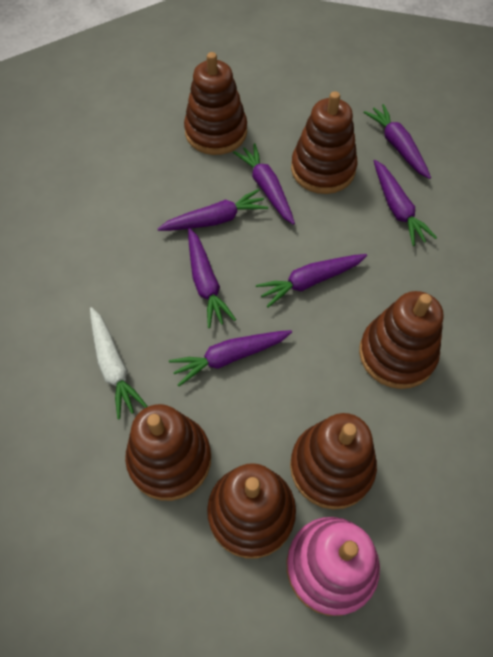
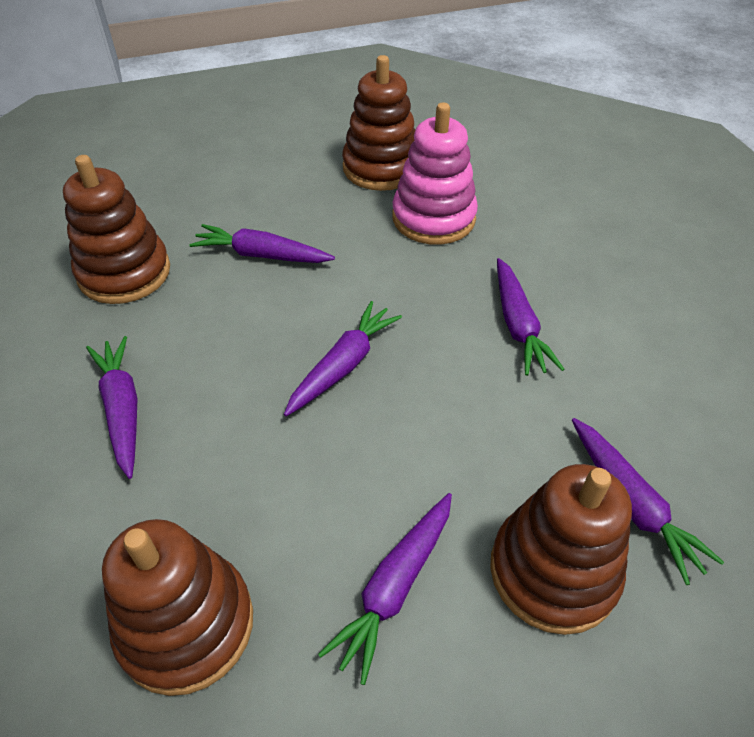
brown stacking toy: [125,404,211,501] [184,52,247,155] [207,463,296,558] [290,413,377,510] [291,91,358,194] [359,291,443,389] = 6 -> [63,155,170,304] [102,519,253,696] [342,55,415,191] [490,464,632,635] = 4
purple carrot: [158,189,268,231] [169,330,292,386] [188,228,236,328] [233,143,295,225] [256,254,367,307] [363,104,431,179] [374,160,437,246] = 7 -> [86,336,138,479] [189,224,335,263] [284,301,402,416] [318,493,452,685] [497,258,564,376] [572,418,724,585] = 6
white carrot: [90,307,147,419] = 1 -> none = 0

